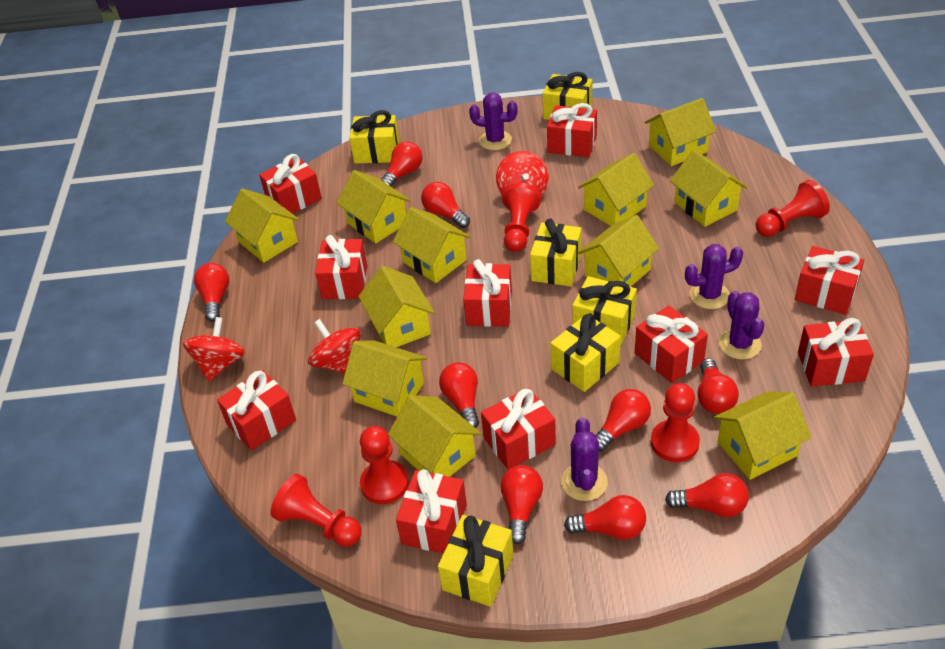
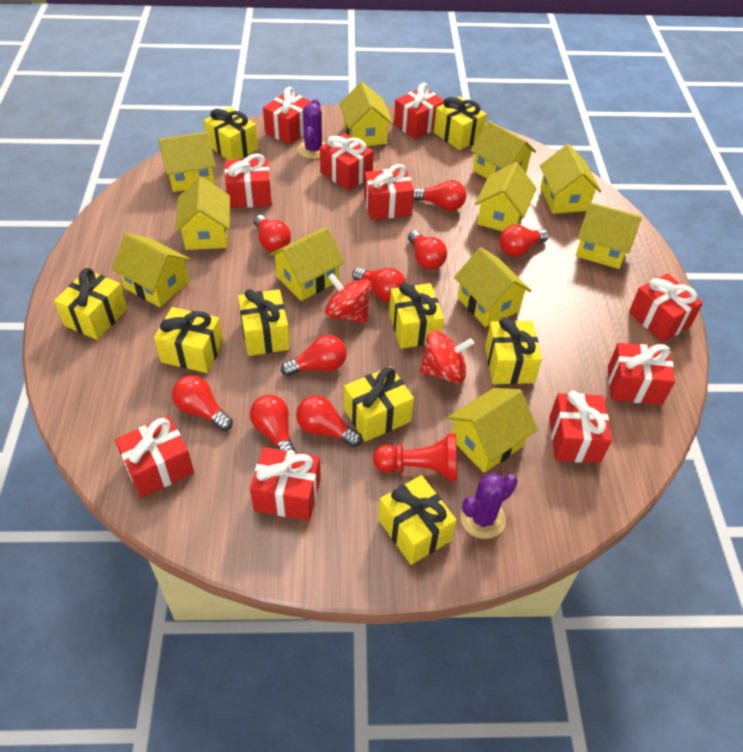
purple cactus: [469,93,518,150] [561,417,608,501] [685,244,743,309] [719,291,764,360] = 4 -> [298,99,326,159] [460,473,518,539] = 2
red pawn: [271,474,361,547] [360,426,409,504] [502,183,541,252] [651,383,700,462] [756,180,830,237] = 5 -> [373,433,457,481] = 1
red spinning top: [183,317,245,381] [308,319,361,374] [496,151,549,196] = 3 -> [325,273,372,323] [420,330,474,383] = 2
yellow gift: [349,110,399,164] [438,515,514,607] [530,219,582,286] [543,72,592,120] [550,314,621,392] [572,276,637,345] = 6 -> [54,268,128,340] [154,307,223,373] [204,107,258,160] [238,289,290,356] [344,366,414,442] [378,475,457,565] [389,283,444,349] [433,96,487,150] [485,317,542,384] = 9

